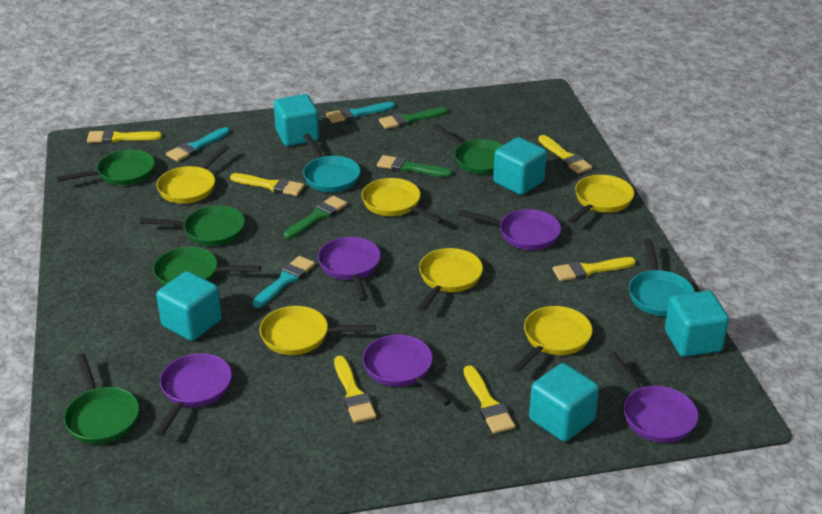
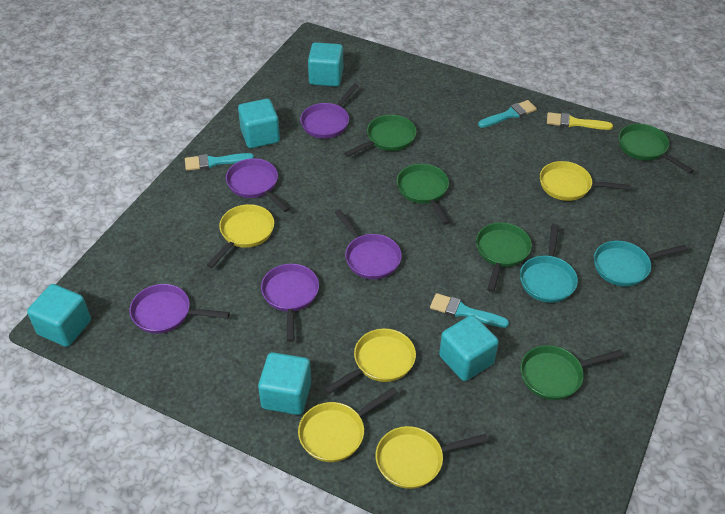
green brush: [284,196,347,239] [377,155,452,177] [379,107,448,129] = 3 -> none = 0
yellow brush: [87,129,162,143] [230,173,305,196] [334,356,376,423] [464,365,515,434] [538,135,592,174] [553,257,636,281] = 6 -> [547,112,613,130] = 1
yellow pan: [156,145,229,204] [260,306,376,355] [362,178,443,224] [417,248,483,312] [512,306,593,373] [568,175,634,224] = 6 -> [207,204,274,268] [298,387,398,462] [324,328,416,394] [376,426,488,489] [540,161,631,201] = 5

